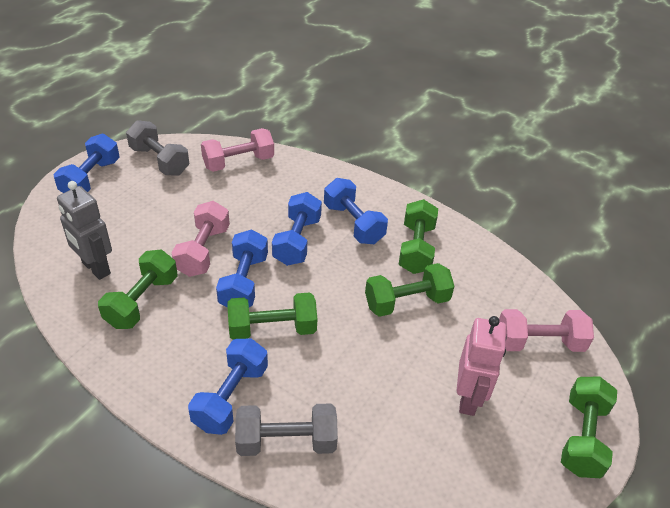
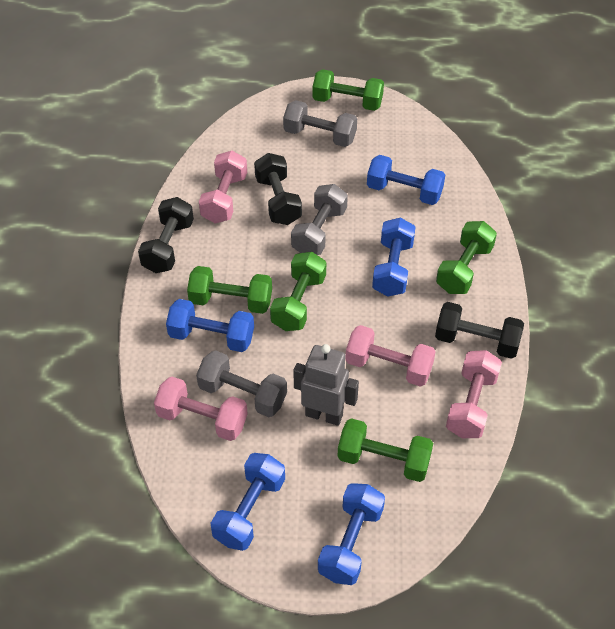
black dumbbell: none = 0 -> [138,197,194,273] [254,153,302,225] [435,302,524,359] = 3
grey dumbbell: [126,120,189,176] [235,403,338,456] = 2 -> [196,350,287,417] [283,100,357,147] [291,184,348,255] = 3
pink dumbbell: [172,201,230,277] [201,128,274,172] [499,309,594,352] = 3 -> [154,377,248,441] [199,151,247,223] [345,325,436,387] [446,350,502,438] = 4
pink robot: [457,316,507,416] = 1 -> none = 0

